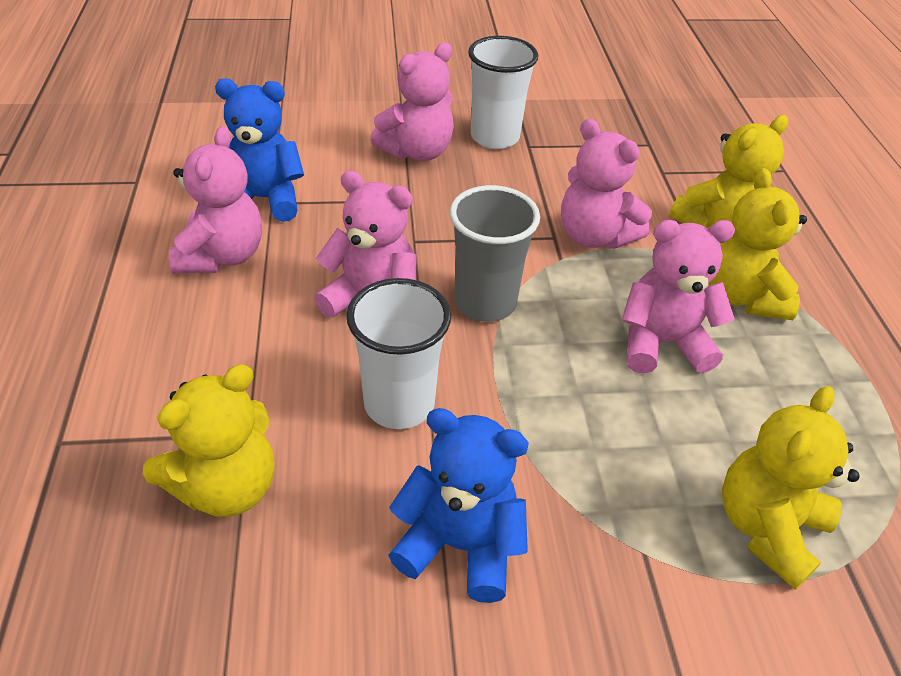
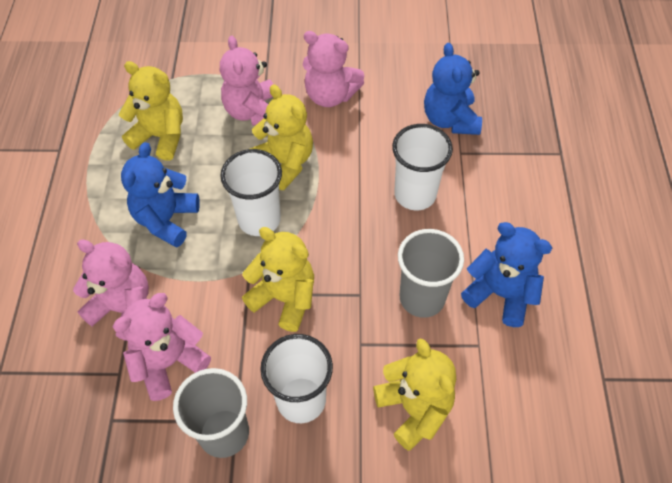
blue teddy bear: [215,79,304,222] [388,408,529,603] = 2 -> [121,142,200,248] [424,43,482,135] [461,222,552,327] = 3
grey cup: [450,185,540,322] = 1 -> [173,368,249,458] [398,229,464,318] = 2
pink teddy bear: [169,126,262,274] [314,170,417,317] [371,43,454,161] [561,119,652,249] [622,220,735,374] = 5 -> [73,239,149,341] [113,293,211,401] [220,36,273,125] [303,31,364,107] = 4
white cup: [346,278,451,429] [468,36,538,149] = 2 -> [220,149,282,236] [260,334,333,423] [392,124,453,210] = 3

